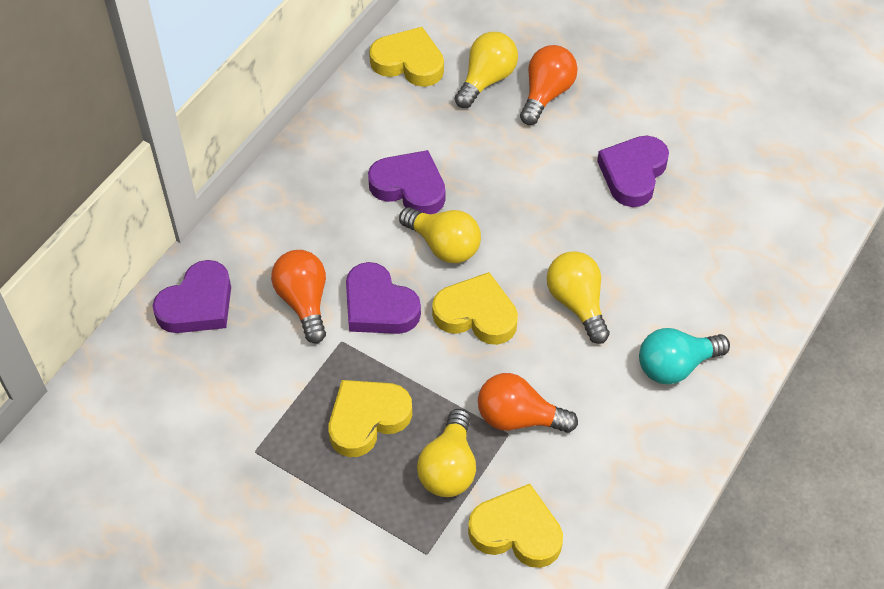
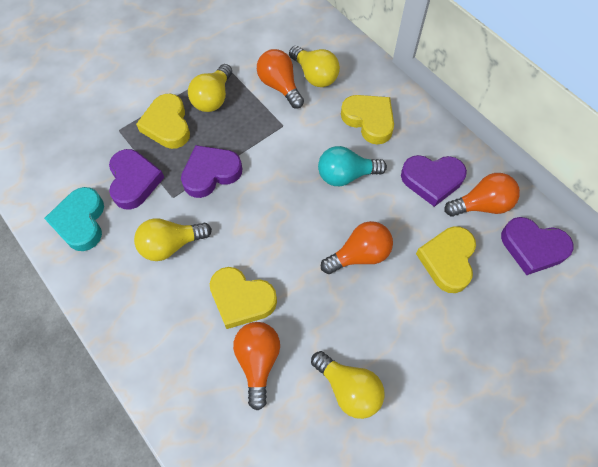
orange light bulb: [271,250,326,343] [478,373,578,433] [520,45,578,125] = 3 -> [233,322,280,411] [257,49,304,109] [321,221,393,274] [444,173,520,217] = 4
turquoise heart: none = 0 -> [44,187,104,251] = 1

